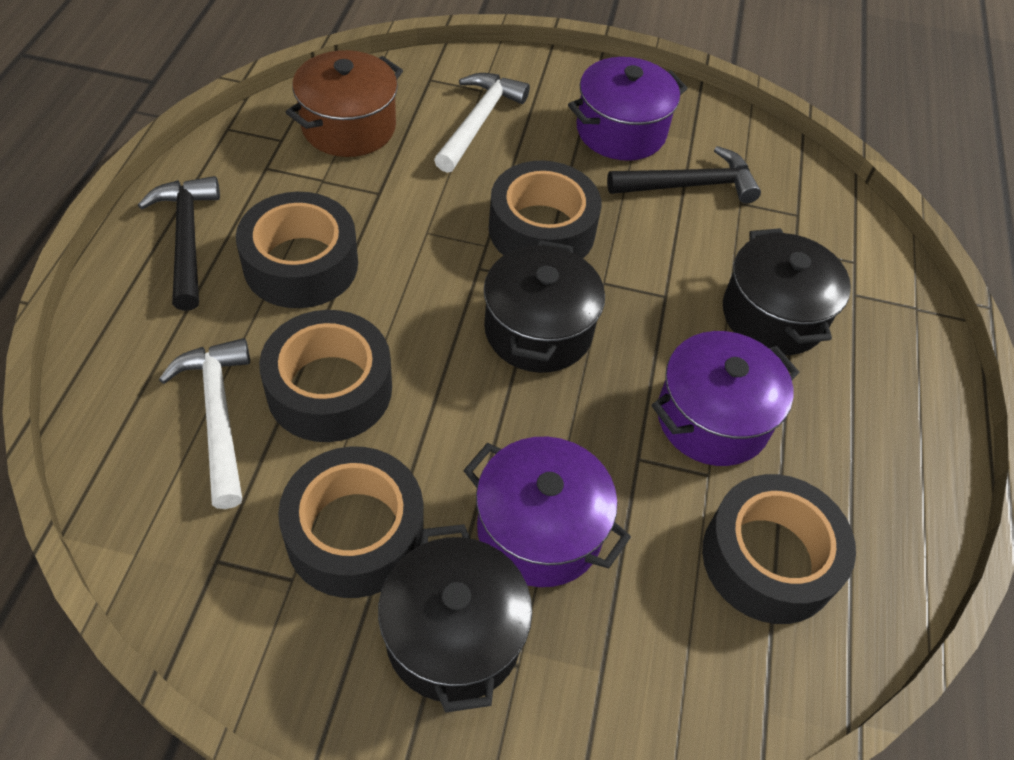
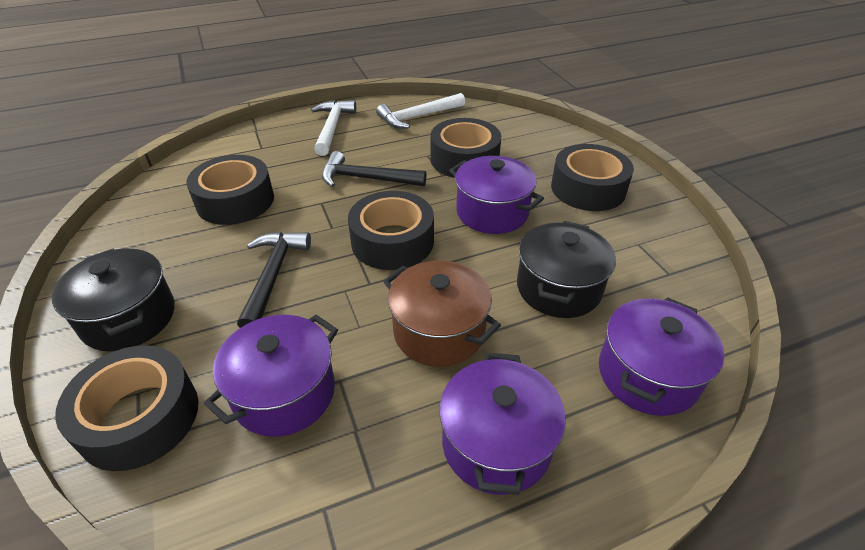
black pot: [378,524,532,713] [484,240,605,373] [723,228,851,355] = 3 -> [52,248,175,352] [517,221,616,318] = 2
purple pot: [463,437,631,587] [568,57,688,161] [651,331,799,466] = 3 -> [204,315,338,437] [439,352,566,495] [449,156,544,234] [599,297,724,416] = 4

